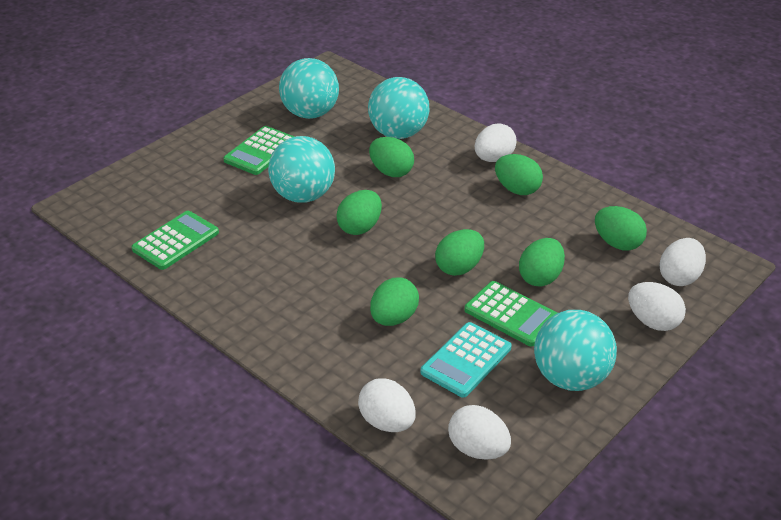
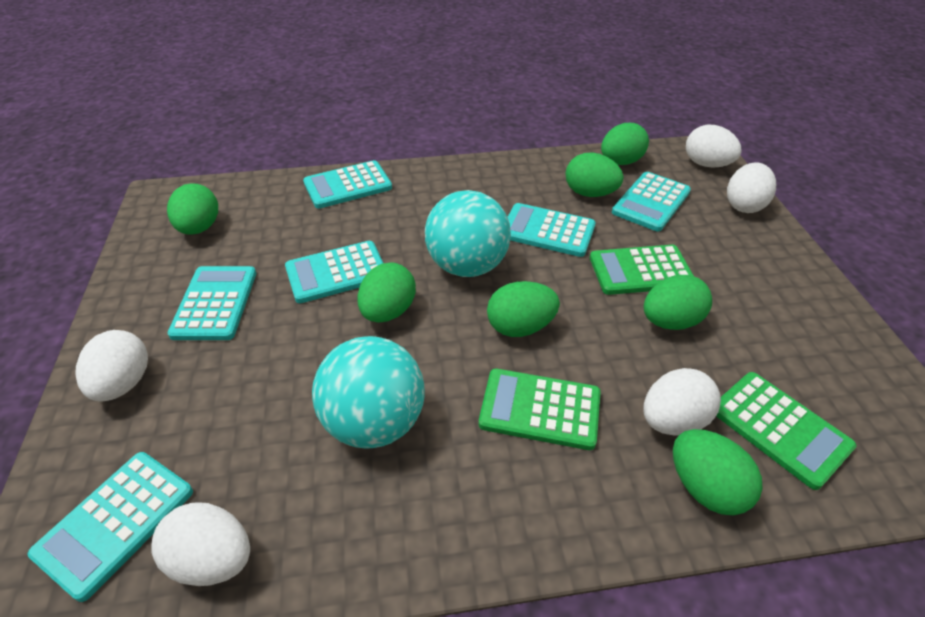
turquoise ball: [268,136,335,203] [279,58,339,119] [368,77,430,139] [534,310,617,391] = 4 -> [312,336,425,449] [425,190,511,277] = 2
turquoise calculator: [421,322,512,398] = 1 -> [27,452,193,602] [167,266,256,340] [285,241,383,303] [303,160,392,209] [508,203,596,257] [612,172,691,231] = 6

